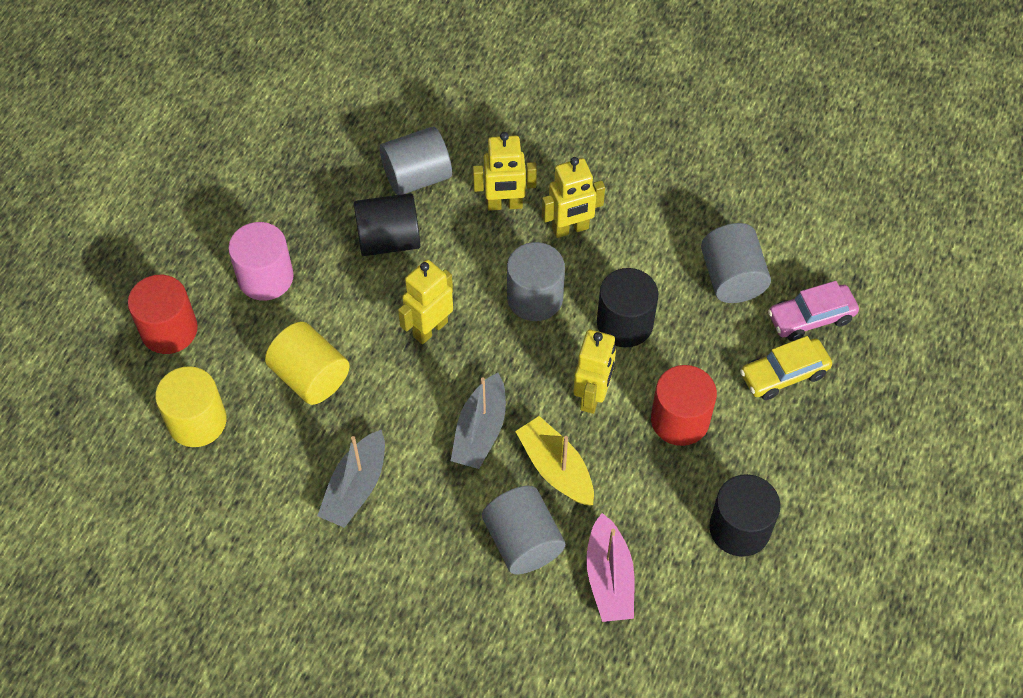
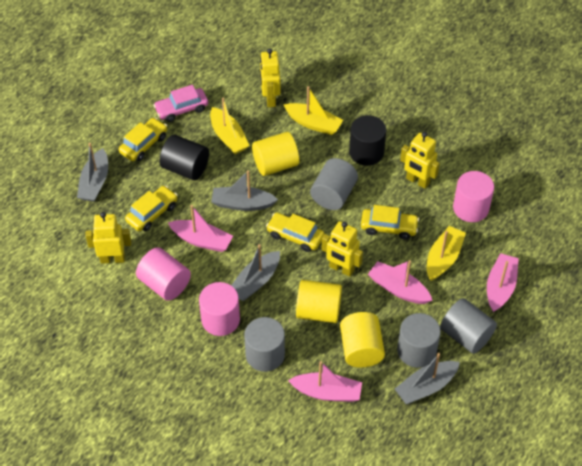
black cylinder: [354,193,420,256] [597,268,658,347] [709,474,781,557] = 3 -> [159,135,209,180] [349,115,386,166] = 2
grey boat: [317,430,385,528] [451,373,506,469] = 2 -> [77,143,108,202] [211,171,278,211] [231,244,280,301] [395,353,460,404] = 4
pink boat: [586,513,634,622] = 1 -> [168,205,233,252] [288,361,362,402] [368,260,432,304] [487,253,519,312] = 4
pink cylinder: [228,222,294,301] = 1 -> [136,247,191,301] [199,282,240,336] [453,171,494,222] = 3
red cylinder: [128,275,198,354] [651,365,717,446] = 2 -> none = 0
yellow boat: [515,416,594,505] = 1 -> [210,98,249,154] [284,86,343,135] [427,226,466,281] = 3
yellow car: [740,336,832,400] = 1 -> [119,118,167,161] [125,185,178,231] [266,213,324,252] [361,205,419,240] = 4
yellow cylinder: [155,366,227,447] [265,322,350,405] = 2 -> [252,132,299,176] [296,280,342,323] [340,312,385,368] = 3

